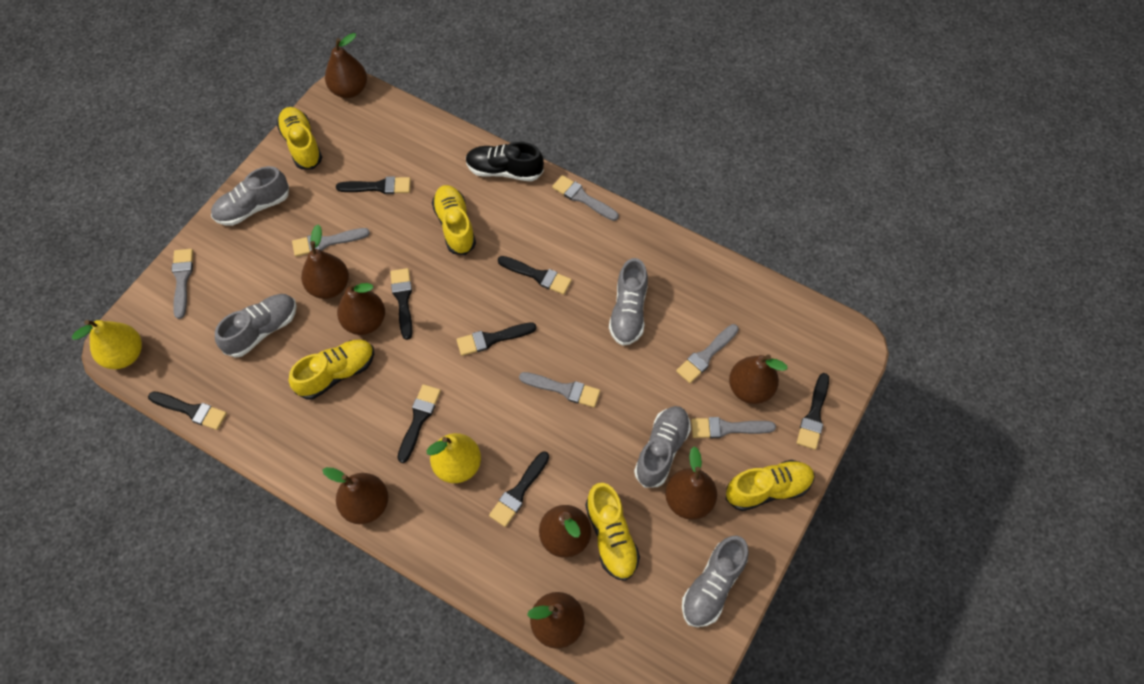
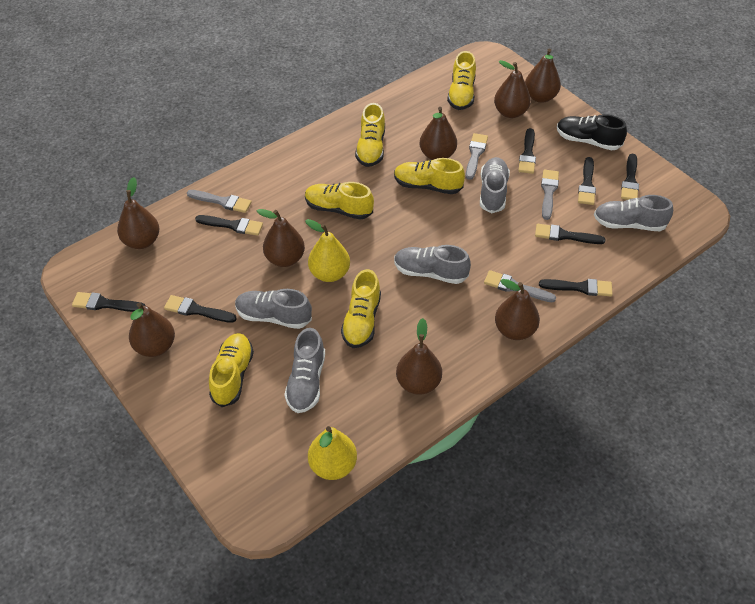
grey brush: [171,249,193,319] [292,228,370,257] [519,372,600,408] [552,175,619,221] [676,324,739,383] [691,417,776,438] = 6 -> [187,190,252,213] [466,133,488,180] [484,270,556,303] [541,170,559,220] = 4
yellow shoe: [276,107,322,170] [289,339,374,399] [432,185,476,255] [585,483,640,581] [726,460,815,511] = 5 -> [209,333,254,407] [305,182,374,220] [341,269,381,348] [355,103,385,167] [394,158,465,194] [447,51,476,110] = 6

